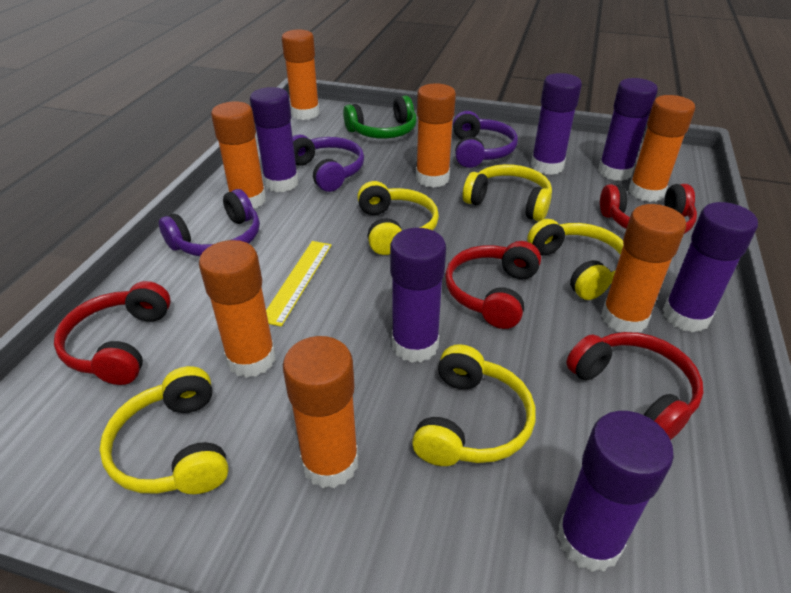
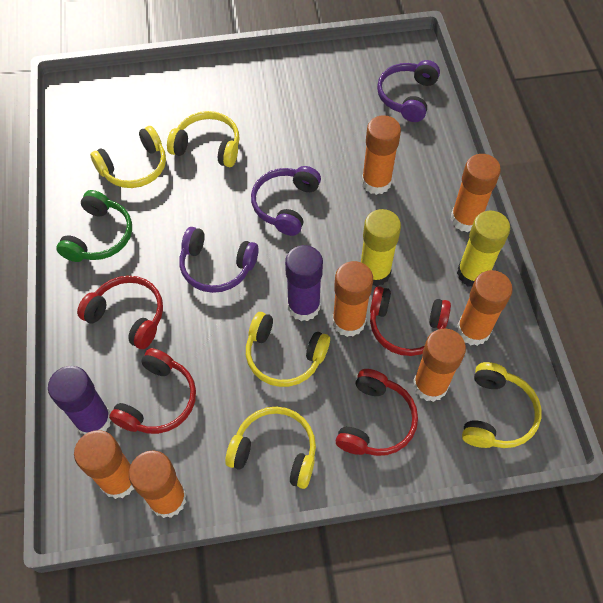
purple glue stick: [250,87,299,192] [390,228,446,363] [531,73,582,175] [557,411,674,572] [598,78,658,181] [663,202,758,333] = 6 -> [48,366,111,435] [285,245,323,321] = 2
yellow glue stick: none = 0 -> [361,209,401,286] [457,211,510,287] = 2
yellow ruler: [266,241,332,327] = 1 -> none = 0

